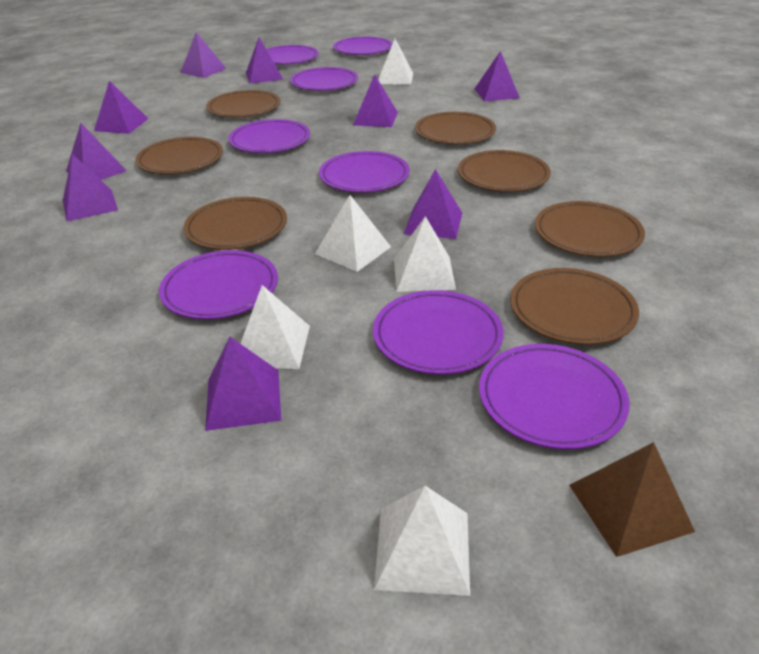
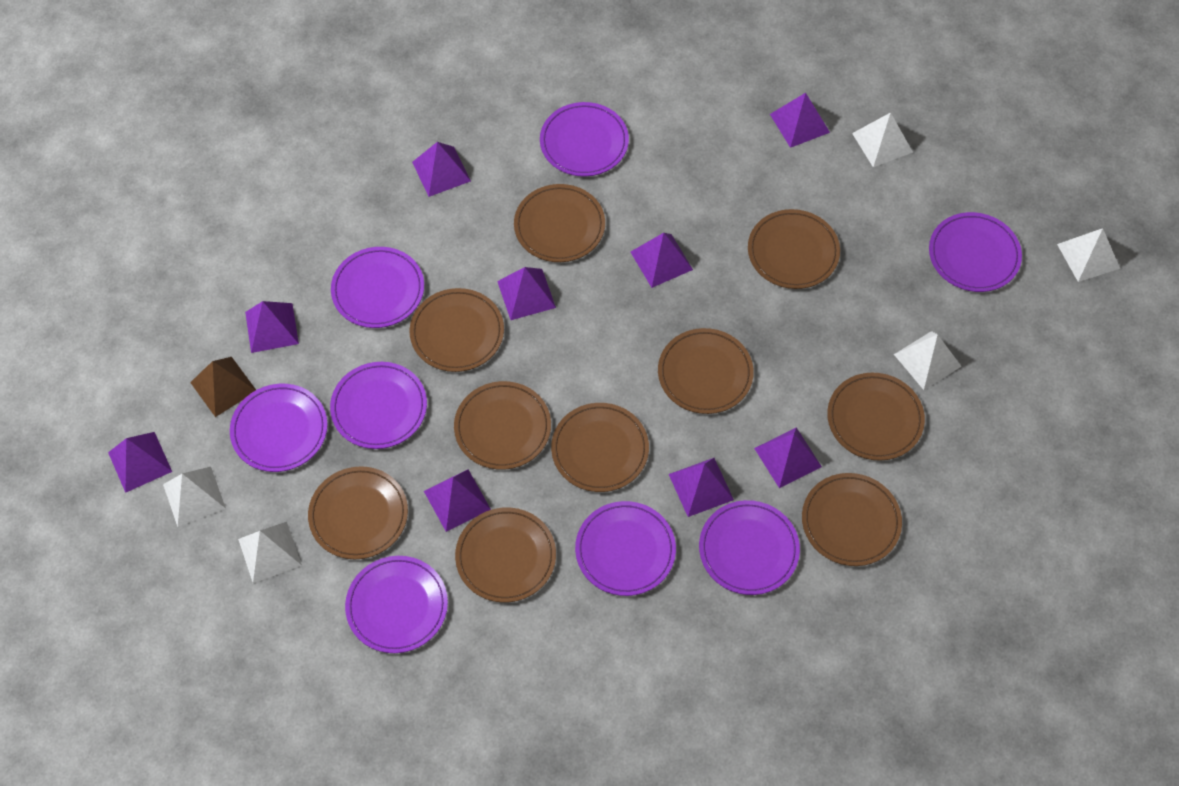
brown plate: [135,137,223,174] [183,197,287,250] [206,90,280,118] [415,112,496,144] [458,150,551,192] [510,268,639,345] [535,201,645,257] = 7 -> [308,466,408,559] [409,288,504,372] [454,381,551,470] [455,507,556,603] [514,184,605,262] [551,403,649,492] [658,328,754,414] [748,209,840,289] [802,473,902,566] [827,373,925,461] = 10

